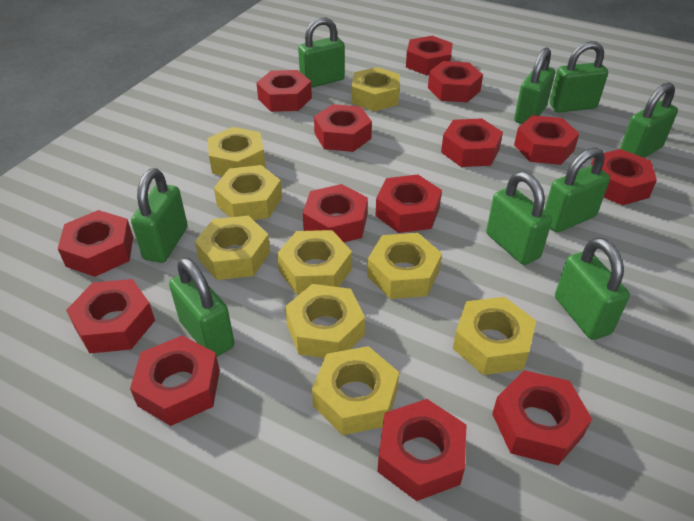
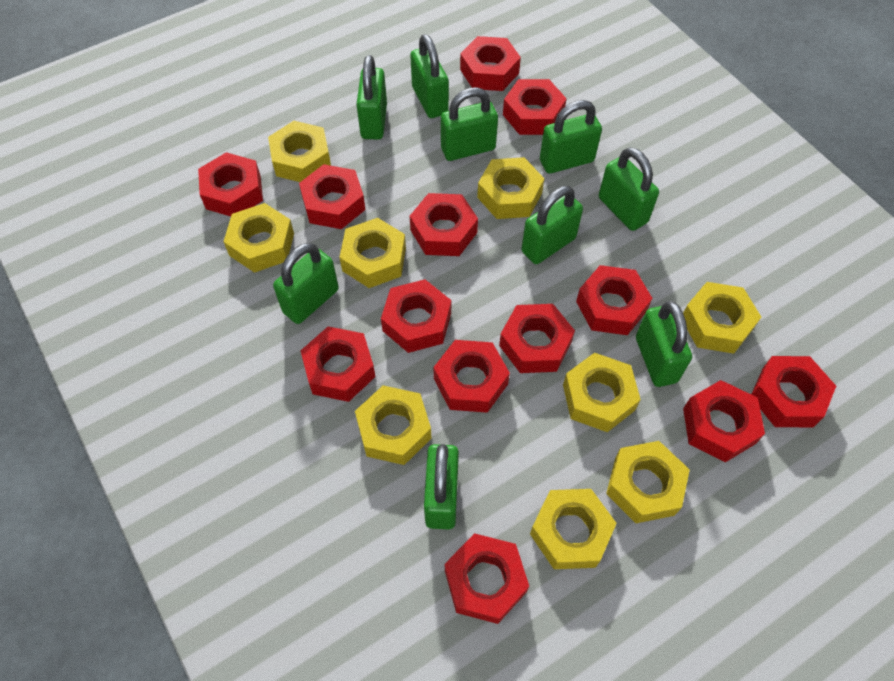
red nut: [58,210,133,277] [66,279,155,354] [130,335,220,426] [257,70,312,112] [303,184,368,242] [314,104,372,152] [376,175,442,233] [377,399,466,501] [406,36,453,75] [428,61,483,102] [441,118,503,167] [492,370,592,465] [514,115,580,165] [591,149,657,205] = 14 -> [198,152,263,217] [299,164,366,229] [300,326,375,402] [381,279,451,353] [410,193,478,256] [433,340,510,413] [445,533,529,624] [460,36,521,91] [499,304,575,373] [503,79,567,135] [576,265,652,335] [683,380,765,462] [751,356,836,427] = 13

